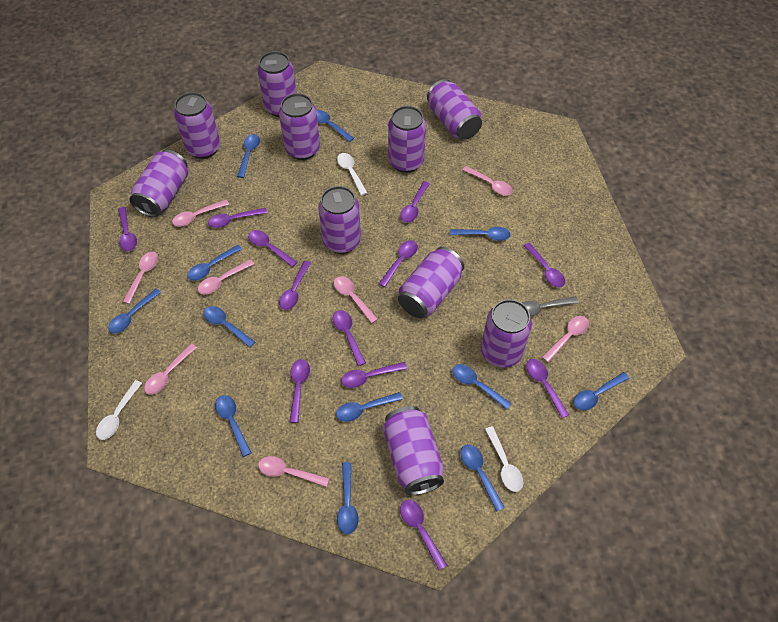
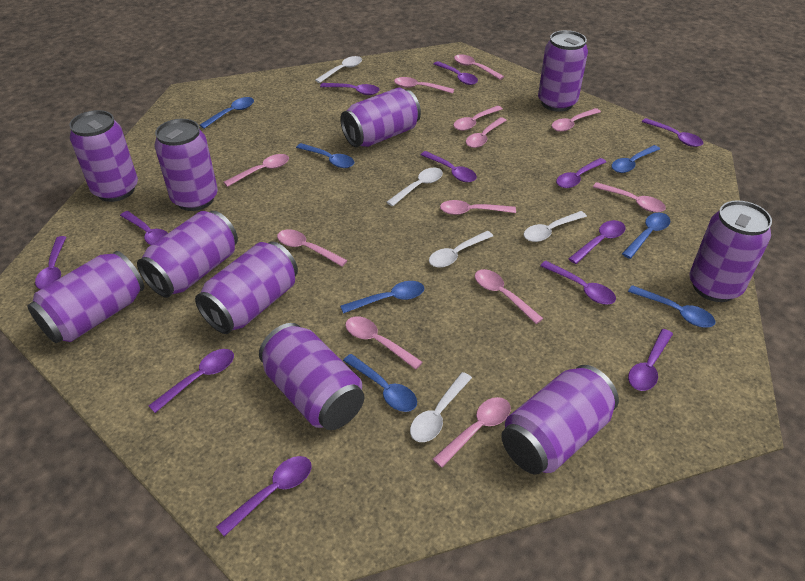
blue spoon: [108,288,161,334] [187,245,242,281] [203,306,255,348] [215,395,251,457] [237,134,260,178] [316,110,354,142] [336,392,403,422] [337,462,359,534] [450,227,511,241] [452,364,512,410] [460,444,505,512] [573,372,629,410] = 12 -> [199,97,254,129] [296,143,354,168] [340,281,424,314] [343,354,417,412] [611,145,660,173] [622,213,670,259] [628,285,716,327] = 7
grey spoon: [523,296,579,317] = 1 -> none = 0
pink spoon: [123,252,158,304] [144,344,197,395] [172,199,229,227] [198,259,254,294] [258,456,329,487] [334,276,378,324] [463,166,513,196] [542,316,589,363] = 8 -> [224,154,289,187] [277,229,348,267] [345,316,423,370] [394,77,454,94] [433,397,511,468] [440,200,516,215] [453,106,503,131] [454,54,504,80] [466,117,507,148] [475,269,544,324] [552,108,601,132] [593,182,666,212] = 12
white spoon: [96,380,142,440] [337,153,367,196] [485,426,523,492] = 3 -> [315,56,362,83] [387,167,443,206] [410,372,472,442] [429,231,493,268] [524,211,587,242] = 5

